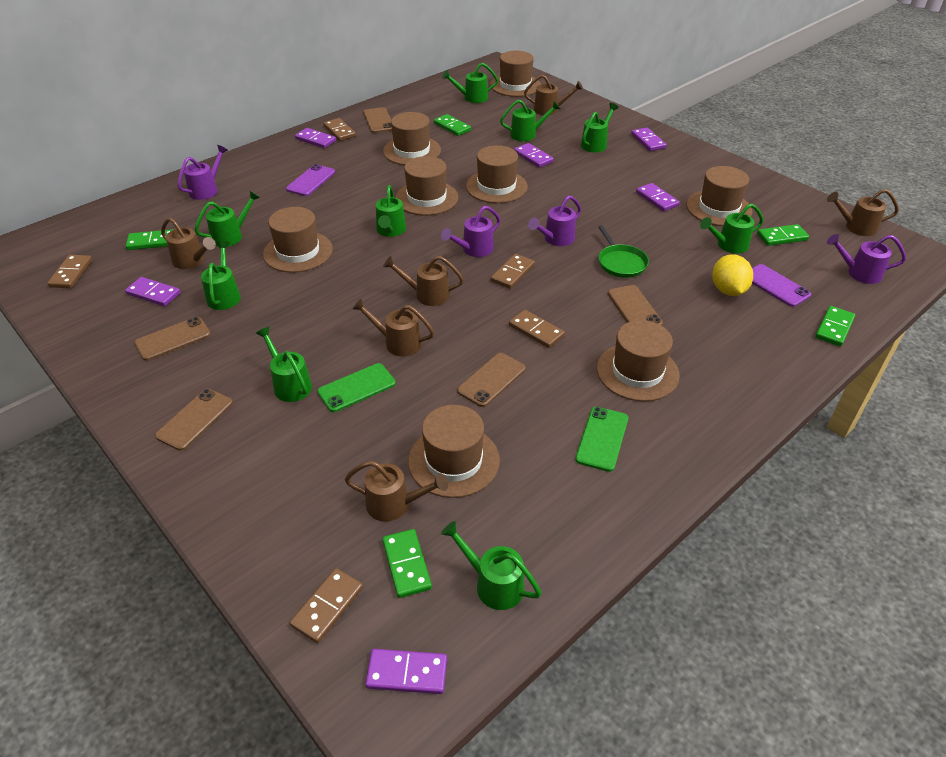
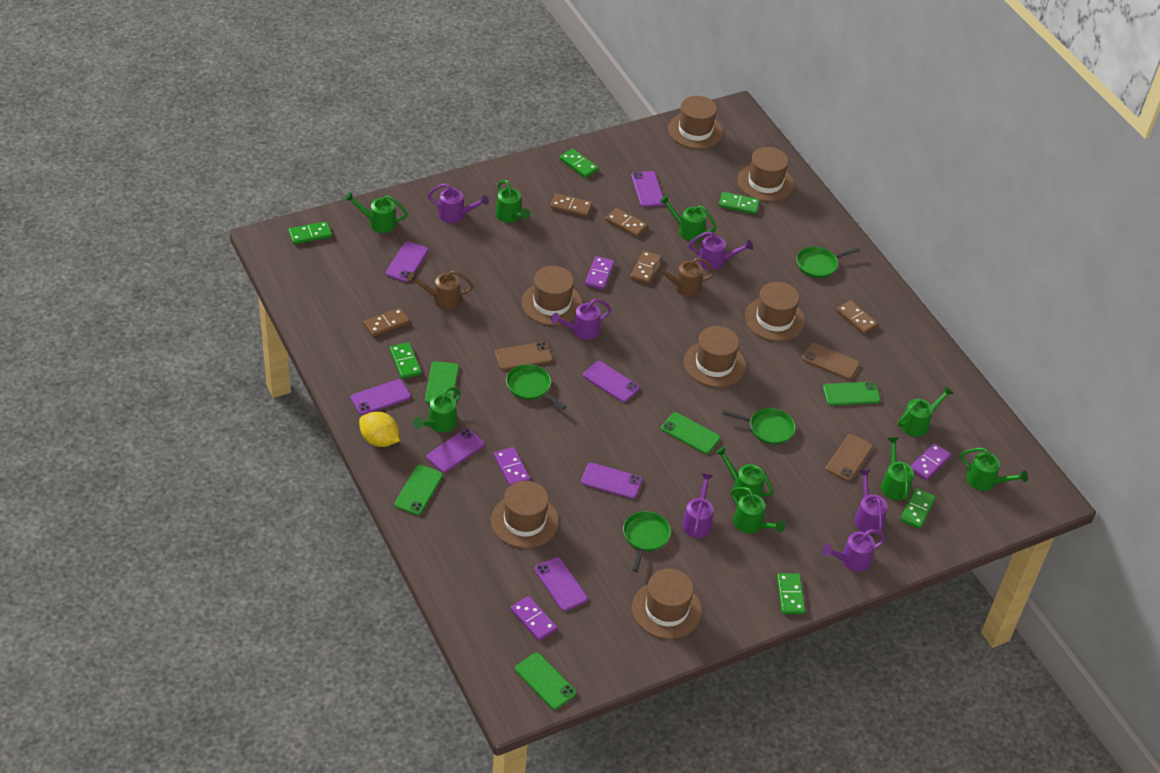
brown hat: [263,207,333,273] [383,112,441,165] [395,156,458,215] [408,405,500,498] [466,145,528,203] [490,51,541,97] [597,320,680,401] [687,166,752,226] = 8 -> [491,481,559,548] [522,266,583,326] [632,569,702,639] [668,96,723,149] [684,326,746,387] [738,147,794,202] [745,282,805,341] = 7
brown phone: [134,317,211,361] [155,389,233,451] [363,107,392,133] [457,353,526,407] [608,285,663,326] = 5 -> [495,342,553,370] [802,343,860,379] [826,434,873,481] = 3
brown watering can: [161,217,216,269] [345,461,448,522] [352,299,435,356] [383,256,464,306] [524,75,583,115] [827,189,899,236] = 6 -> [407,270,474,309] [652,258,715,296] = 2
green domino: [126,229,174,250] [382,529,432,598] [434,114,471,136] [757,224,809,246] [815,306,855,346] = 5 -> [288,221,332,244] [390,342,422,379] [559,149,599,178] [719,192,760,214] [777,573,805,614] [900,488,936,529] = 6
green pan: [598,225,649,278] = 1 -> [506,364,566,410] [623,511,671,572] [723,408,795,445] [797,247,860,278] = 4
green phone: [317,363,396,412] [575,407,628,472] = 2 -> [395,465,443,515] [425,361,459,404] [515,653,576,710] [661,412,720,454] [823,382,881,406] = 5
purple domino: [125,277,181,306] [295,128,336,148] [365,649,447,694] [514,143,554,168] [631,127,667,151] [636,183,680,211] = 6 -> [494,447,530,486] [511,596,557,641] [585,256,614,290] [911,443,951,480] = 4
purple phone: [286,164,335,196] [752,264,811,307] = 2 -> [351,379,411,415] [386,242,428,282] [427,428,485,473] [535,557,588,611] [581,463,642,499] [583,361,640,402] [631,171,665,207] = 7
purple watering can: [178,145,228,200] [441,206,501,257] [528,195,581,246] [827,234,906,284] = 4 -> [428,183,489,223] [551,299,611,340] [682,473,714,538] [688,231,753,270] [822,529,886,572] [854,469,888,534] = 6

